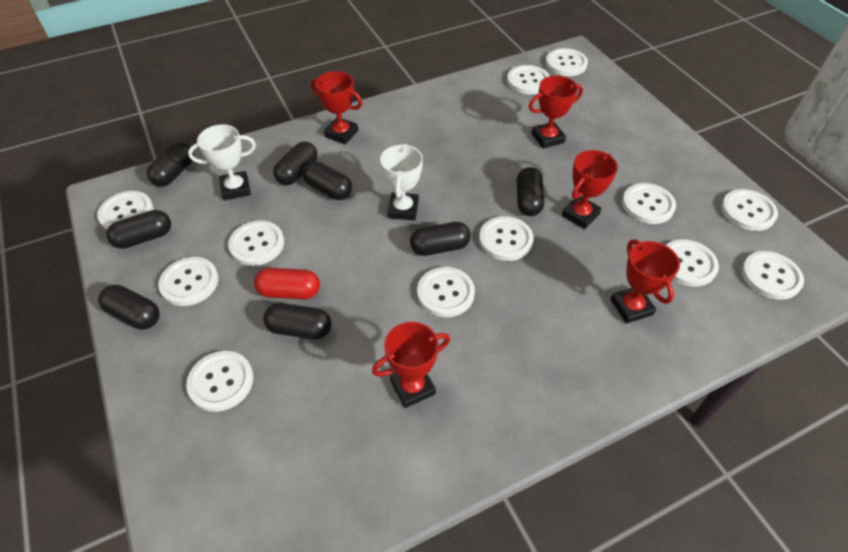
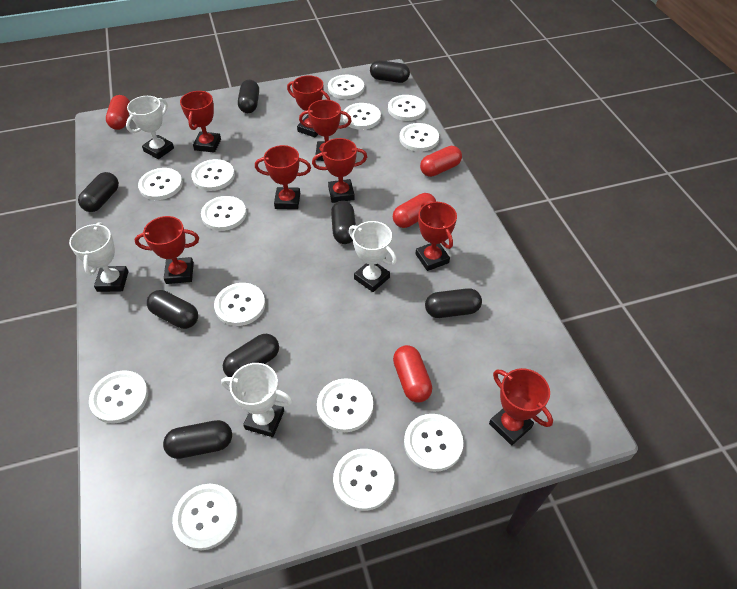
red capsule: [254,268,320,299] = 1 -> [106,95,130,130] [393,193,436,228] [393,345,432,403] [420,146,462,177] = 4
red trophy: [311,71,362,144] [372,322,450,408] [529,76,583,149] [562,150,618,229] [610,239,680,324] = 5 -> [135,216,199,284] [180,91,221,153] [255,145,311,209] [287,75,330,137] [299,100,352,161] [312,138,367,203] [415,202,457,271] [489,368,553,445] = 8
white button: [97,191,153,230] [158,257,219,306] [186,351,253,412] [228,220,284,266] [417,267,475,317] [479,216,534,261] [507,65,549,94] [546,48,588,76] [622,183,676,224] [666,239,719,287] [721,189,778,231] [741,251,804,300] = 12 -> [89,371,148,423] [138,168,183,200] [172,484,238,550] [191,159,235,191] [201,196,246,231] [214,283,265,326] [317,378,373,432] [328,75,364,99] [333,449,394,511] [343,103,381,130] [388,95,426,121] [399,123,439,152] [404,414,463,472] = 13
white trophy: [188,124,256,200] [380,144,423,220] = 2 -> [69,222,128,292] [126,96,174,159] [221,363,292,437] [349,221,397,292] = 4

